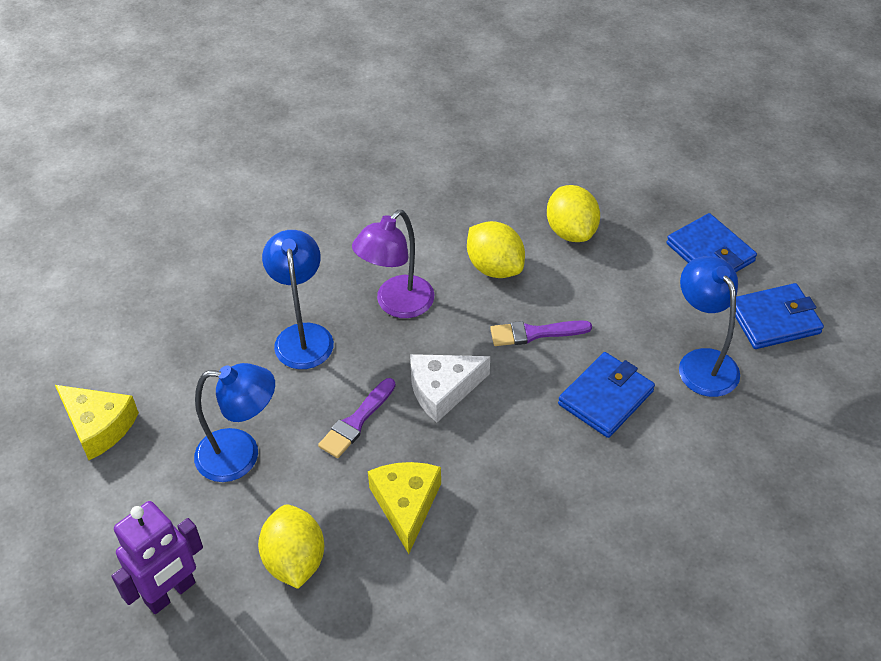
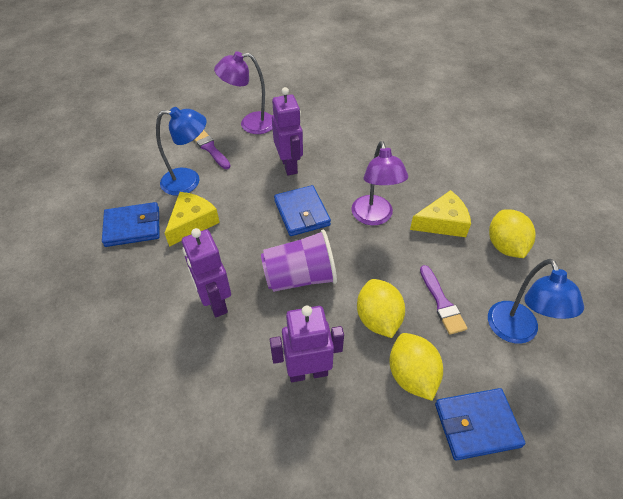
blue lamp: [194,363,275,482] [262,230,334,369] [679,256,740,397] = 3 -> [156,107,207,195] [488,259,584,343] = 2
purple cup: none = 0 -> [261,229,337,292] = 1
purple lamp: [352,210,434,318] = 1 -> [214,51,273,134] [351,141,408,225] = 2
purple robot: [112,501,203,614] = 1 -> [182,228,231,317] [270,305,344,382] [272,87,303,175] = 3
white cheese: [410,354,490,422] = 1 -> none = 0

